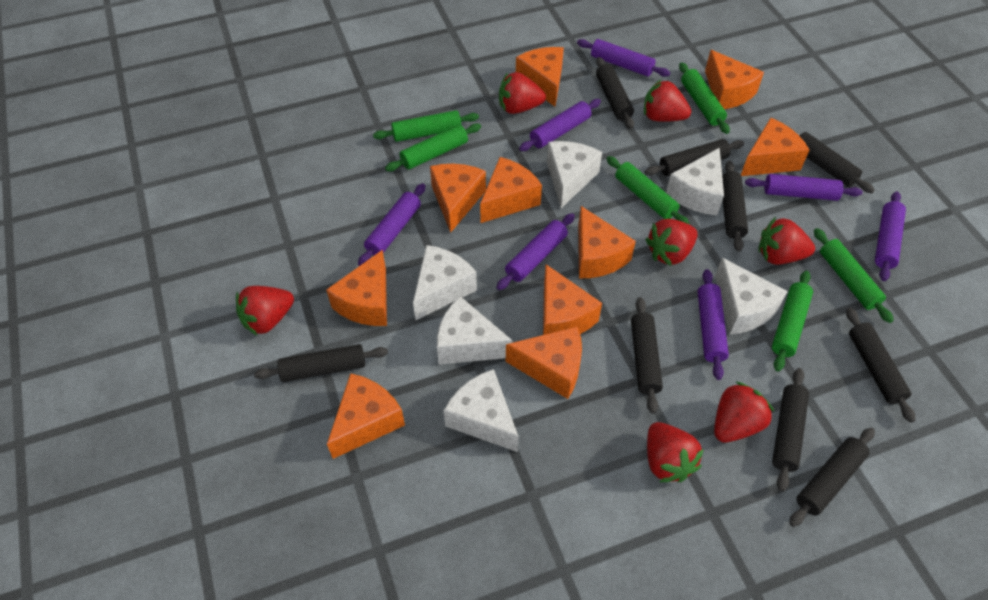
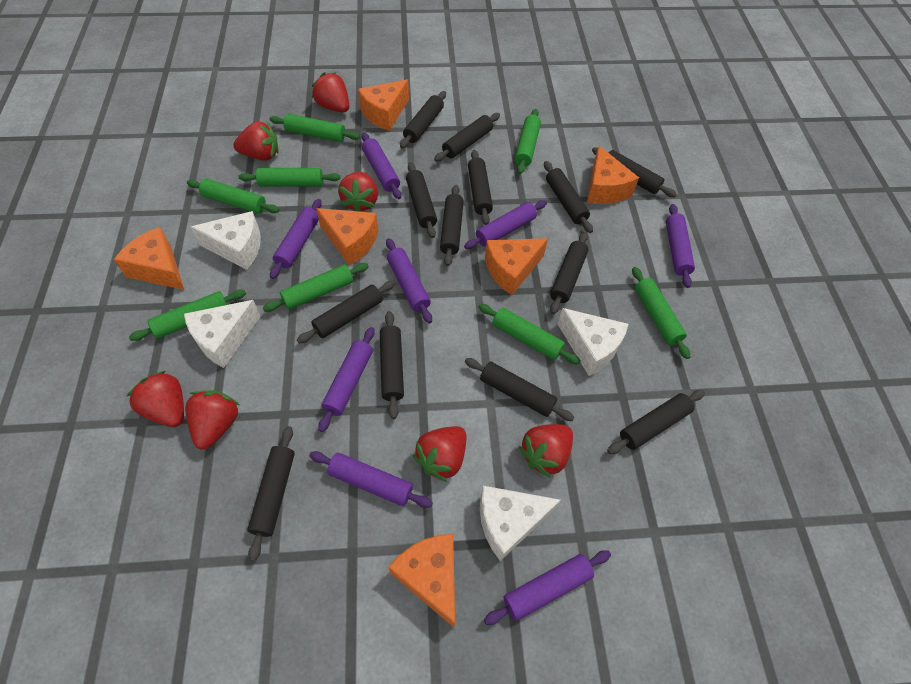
black rolling pin: [254,344,388,382] [596,57,634,129] [631,297,663,414] [645,139,744,176] [722,161,748,252] [772,368,809,492] [789,428,875,527] [791,128,875,193] [846,308,915,423] = 9 -> [247,426,295,562] [297,281,395,343] [380,311,404,419] [400,91,446,148] [406,162,437,238] [434,113,500,162] [440,185,464,266] [465,358,575,421] [468,150,493,225] [544,161,593,233] [550,232,589,314] [592,147,677,197] [607,390,705,454] = 13
green rolling pin: [373,110,479,142] [385,123,481,171] [607,156,690,225] [679,62,730,134] [772,271,813,371] [814,228,894,323] = 6 -> [129,290,246,341] [187,179,279,214] [239,168,340,186] [263,263,369,312] [270,114,360,142] [478,304,581,365] [515,109,541,174] [632,267,690,359] = 8
orange cheese: [326,250,387,326] [327,373,405,459] [430,164,486,233] [480,157,542,223] [506,326,582,399] [516,47,564,107] [543,264,602,335] [578,206,636,278] [705,50,764,109] [741,118,809,176] = 10 -> [114,227,184,290] [316,208,378,265] [358,80,409,131] [388,534,455,627] [485,238,548,295] [587,146,639,204] = 6
purple rolling pin: [358,183,426,266] [496,213,575,290] [519,99,601,151] [577,39,670,77] [698,269,729,380] [745,174,863,201] [875,191,906,281] = 7 -> [270,199,322,279] [309,451,433,508] [318,327,375,432] [361,132,401,199] [386,238,432,324] [464,200,547,249] [484,550,611,625] [666,204,695,288] = 8
white cheese: [413,245,477,320] [437,296,512,364] [444,369,519,452] [547,141,602,208] [666,148,724,215] [715,258,788,334] = 6 -> [184,300,261,368] [190,211,261,270] [480,486,561,561] [557,308,628,376] = 4

